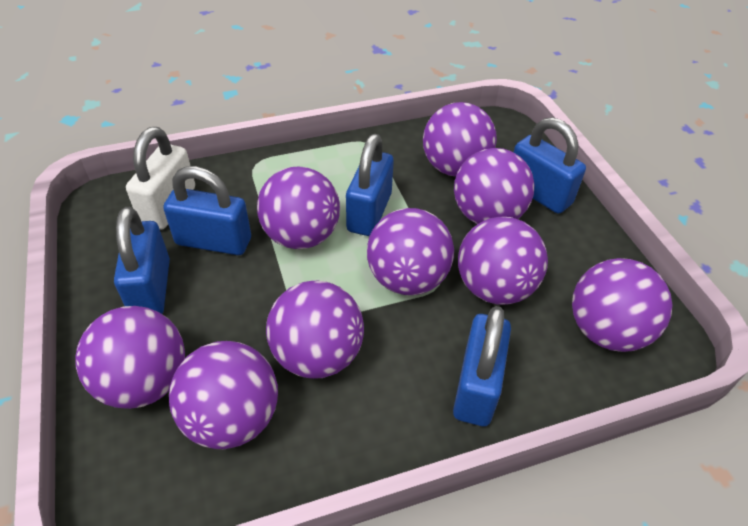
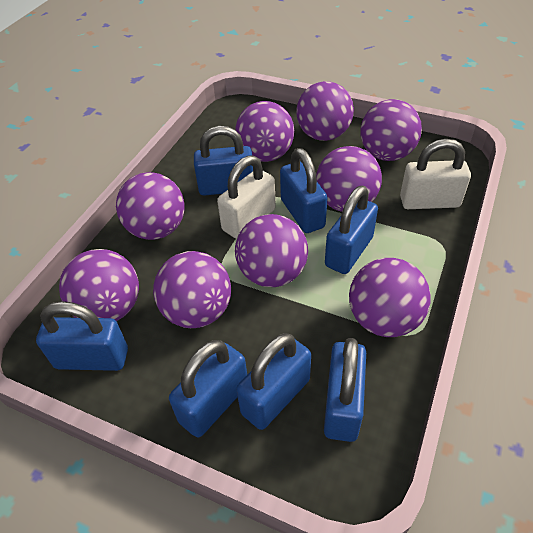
blue padlock: [114,207,170,314] [163,166,251,255] [346,134,394,236] [453,306,511,426] [514,117,586,214] = 5 -> [36,301,128,371] [169,340,247,438] [194,126,253,196] [236,333,311,430] [280,148,328,233] [324,338,366,442] [325,185,378,274] = 7
white padlock: [126,127,195,230] = 1 -> [217,155,276,239] [400,139,471,209] = 2

